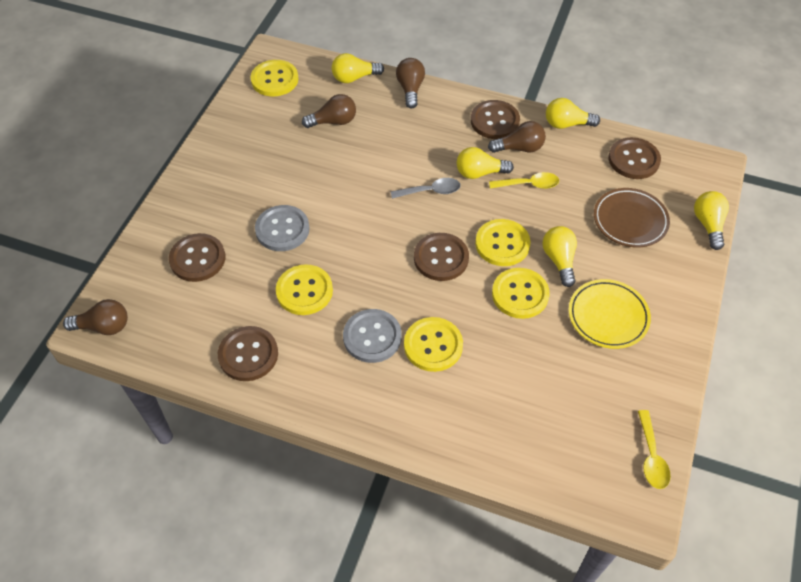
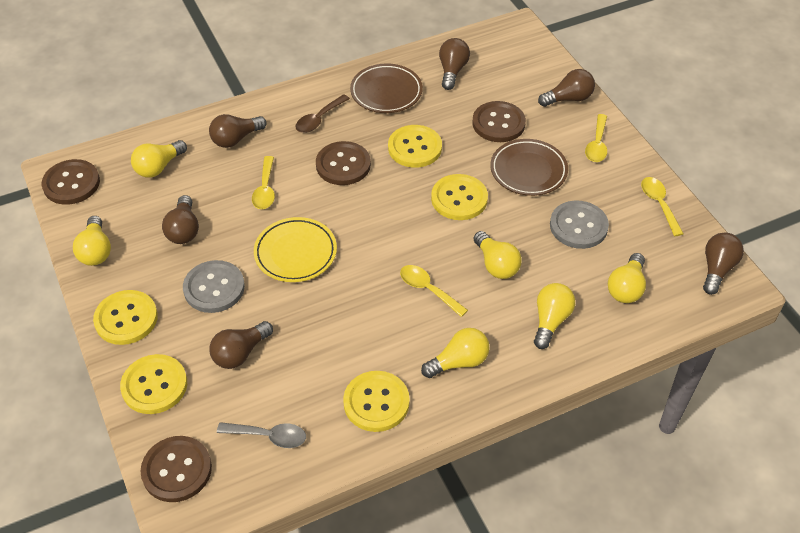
brown button: [169,233,225,282] [218,326,278,381] [414,233,469,281] [471,100,520,139] [609,137,661,179] = 5 -> [42,159,100,205] [140,436,212,502] [316,141,371,185] [472,101,526,142] = 4
brown light bulb: [63,299,128,335] [302,94,356,128] [396,58,425,109] [488,121,546,153] = 4 -> [162,195,199,244] [209,114,267,148] [209,321,273,369] [439,38,470,90] [538,69,595,107] [703,233,744,295] = 6
brown plate: [594,188,670,247] = 1 -> [350,63,423,113] [490,139,568,196] = 2
brown spoon: none = 0 -> [295,94,350,133] = 1
yellow light bulb: [331,53,384,83] [456,147,514,179] [542,226,577,287] [546,98,600,129] [694,191,729,250] = 5 -> [73,216,111,266] [131,140,187,178] [421,328,490,378] [473,231,522,279] [534,283,575,349] [608,253,646,303] = 6
yellow spoon: [489,172,559,189] [638,410,671,489] = 2 -> [252,156,275,209] [400,265,468,317] [585,114,607,162] [641,177,684,236] = 4

